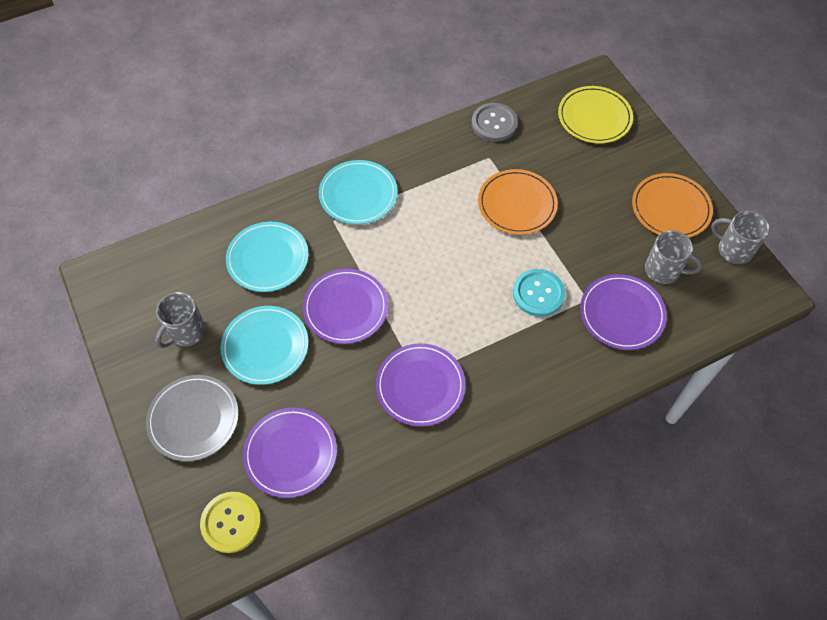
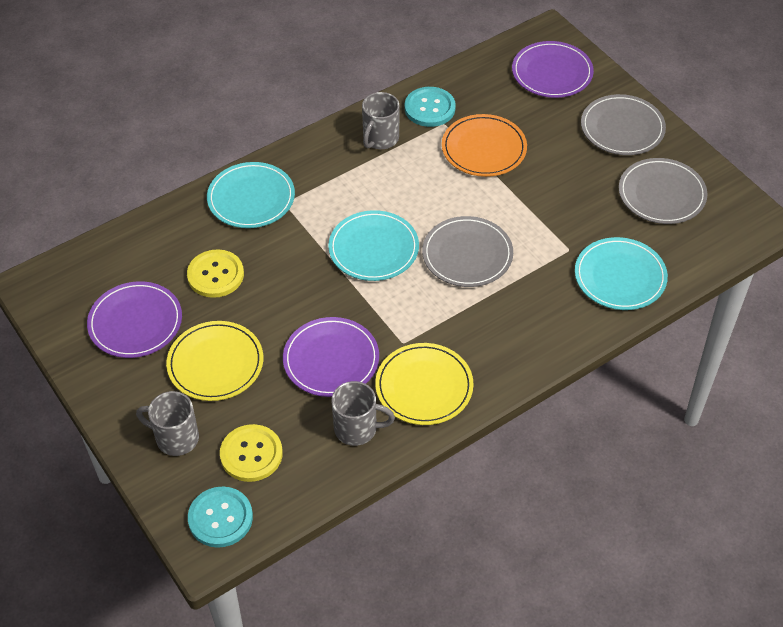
grey button: [472,103,518,142] = 1 -> none = 0
grey plate: [146,375,239,461] = 1 -> [422,216,513,287] [581,94,666,155] [619,158,707,224] = 3
orange plate: [478,169,558,235] [632,173,713,238] = 2 -> [442,114,527,177] = 1
purple plate: [243,408,337,498] [303,269,388,344] [376,343,466,427] [580,274,667,350] = 4 -> [87,281,182,358] [283,317,379,397] [512,41,594,98] = 3
turquoise button: [513,269,565,317] = 1 -> [188,487,253,548] [405,87,456,127] = 2
yellow button: [200,492,261,553] = 1 -> [187,249,244,298] [220,424,283,482] = 2
yellow plate: [558,86,633,143] = 1 -> [166,321,263,401] [375,343,473,425] = 2

